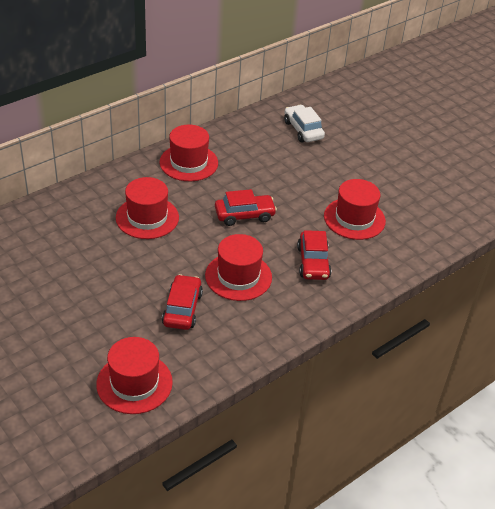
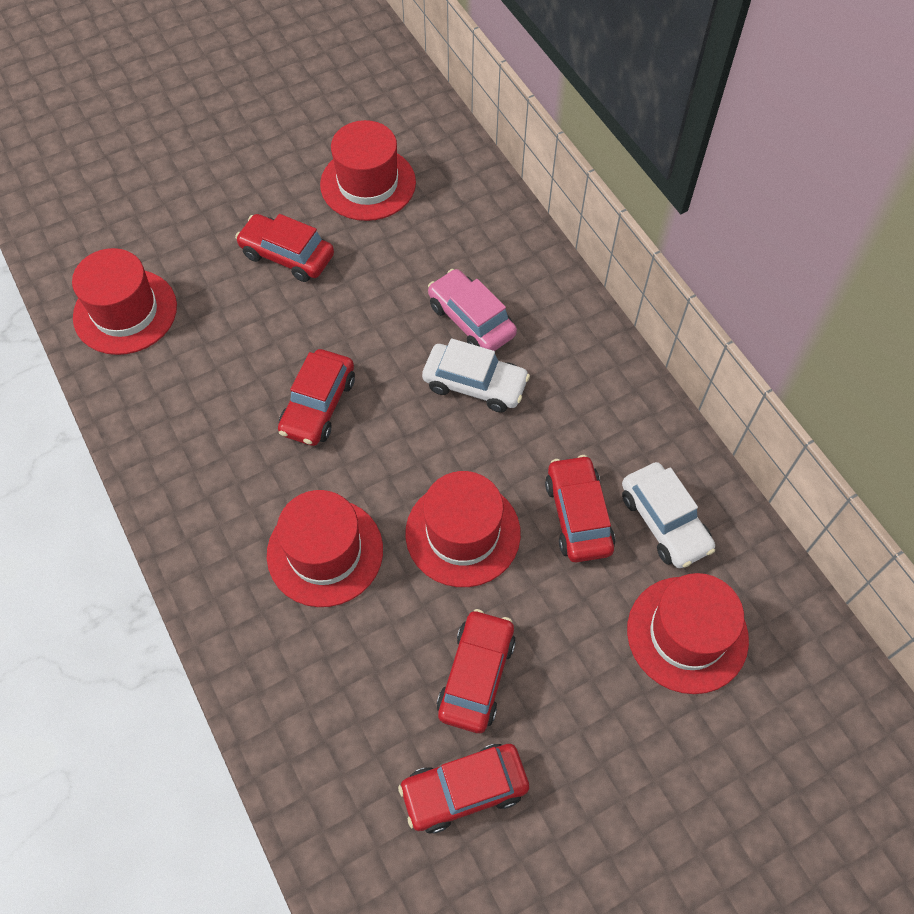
pink car: none = 0 -> [428,269,517,351] = 1
red car: [162,274,203,330] [215,189,277,226] [297,230,331,280] = 3 -> [235,214,334,282] [278,349,355,446] [398,744,529,834] [437,609,516,733] [545,455,615,563] = 5
white car: [284,105,325,142] = 1 -> [422,338,530,412] [622,462,715,568] = 2

